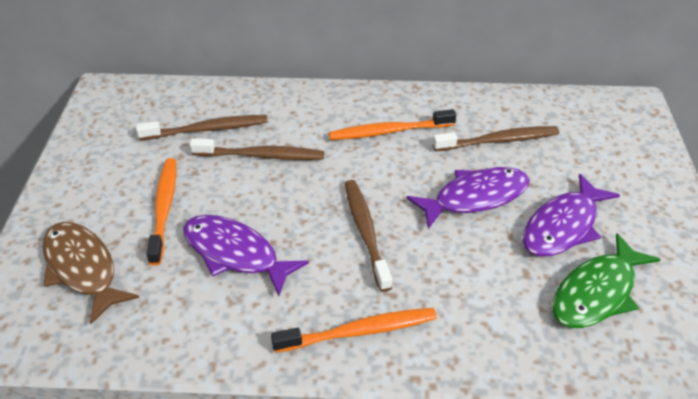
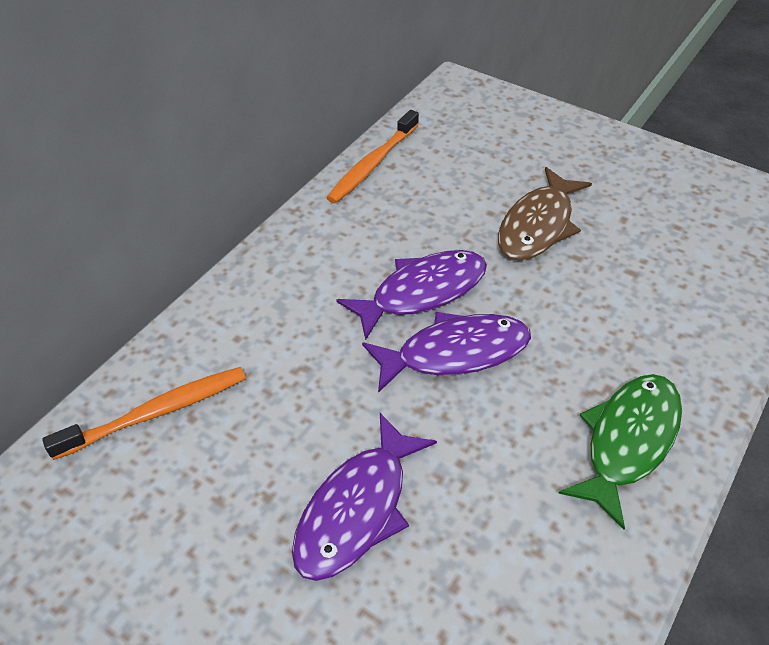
brown toothbrush: [136,115,268,140] [190,138,324,160] [345,180,392,292] [433,126,559,151] = 4 -> none = 0
orange toothbrush: [146,158,176,266] [271,308,437,353] [329,109,456,140] = 3 -> [42,367,246,460] [326,110,419,203] = 2

